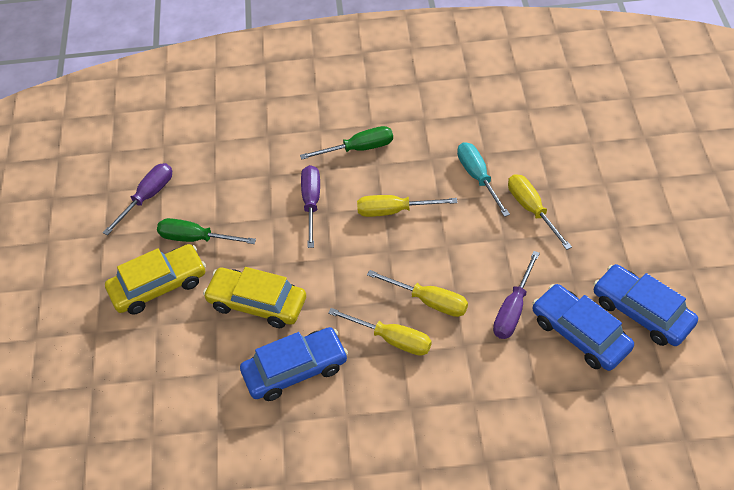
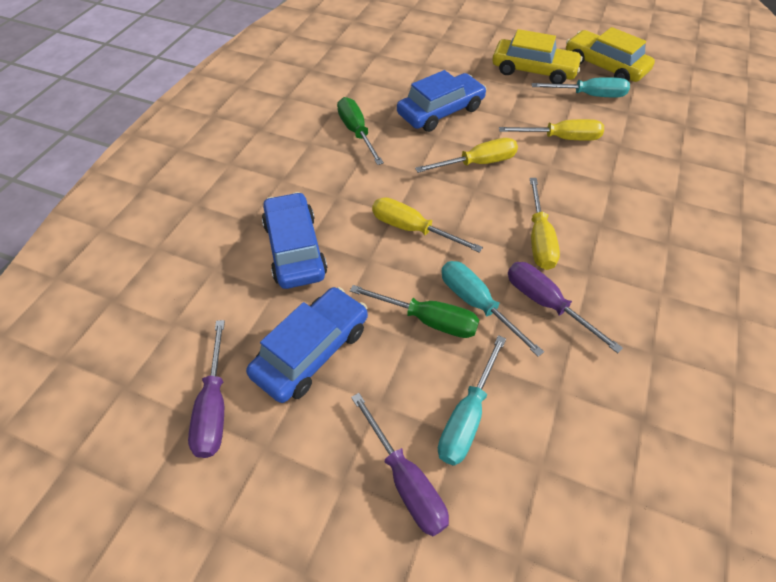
turquoise screwdriver: [457,142,510,217] = 1 -> [438,335,506,466] [441,261,544,357] [531,77,630,98] = 3

